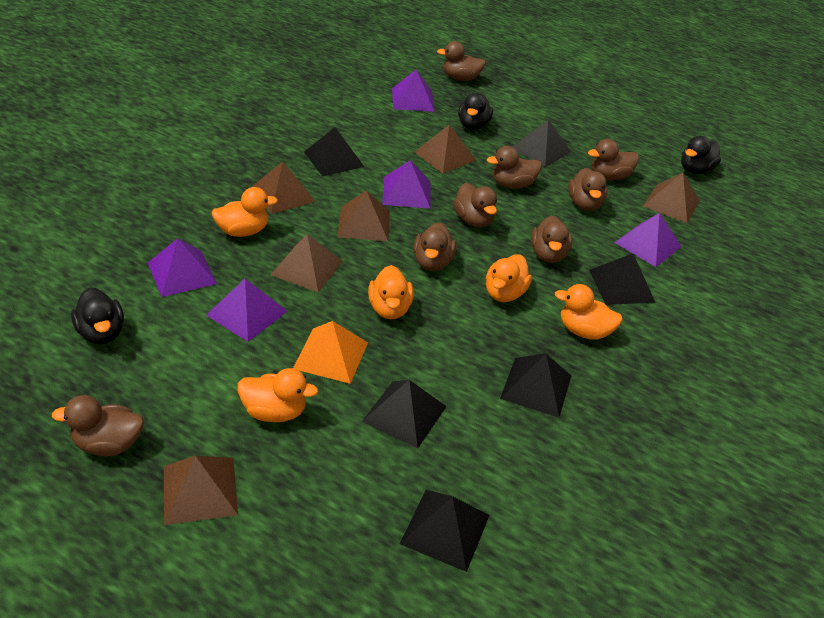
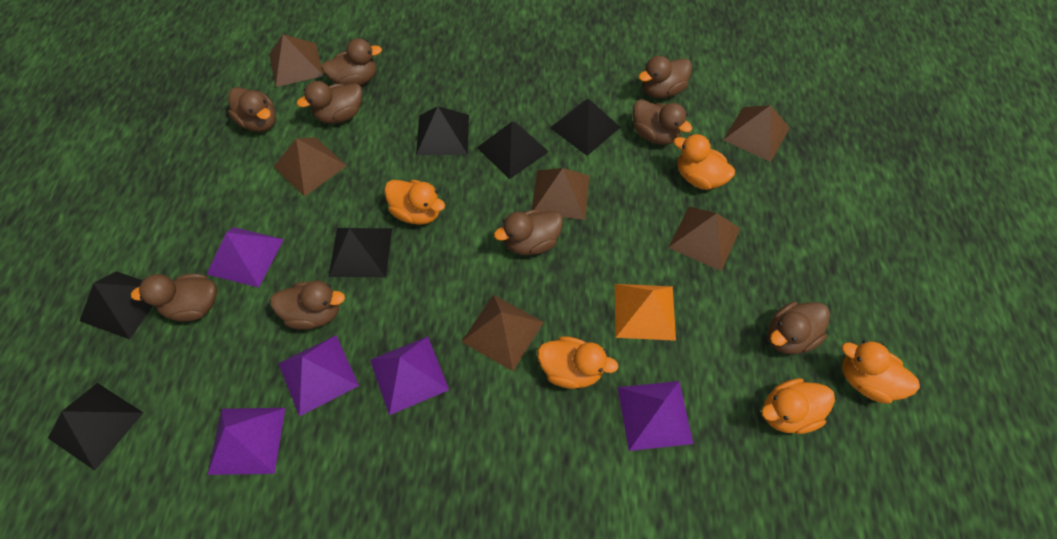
black duck: [71,287,124,345] [458,93,493,130] [681,136,721,174] = 3 -> none = 0
brown duck: [52,395,144,456] [413,222,456,271] [437,41,486,81] [453,183,497,227] [487,146,542,189] [531,215,572,263] [568,168,607,211] [588,139,639,180] = 8 -> [131,274,217,322] [228,87,276,132] [270,280,345,330] [297,81,362,124] [321,38,382,86] [494,210,563,255] [633,99,692,145] [638,56,692,98] [767,301,830,354] = 9

